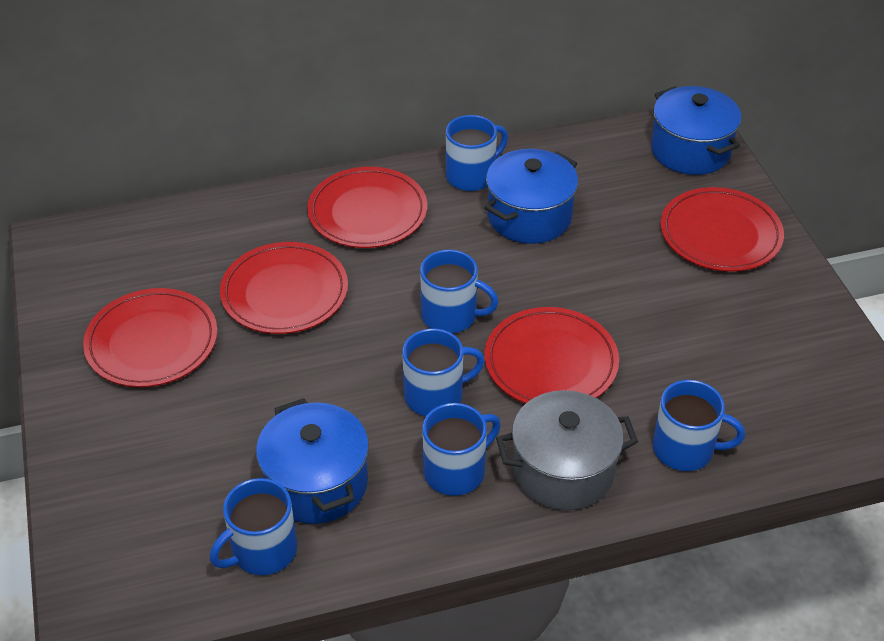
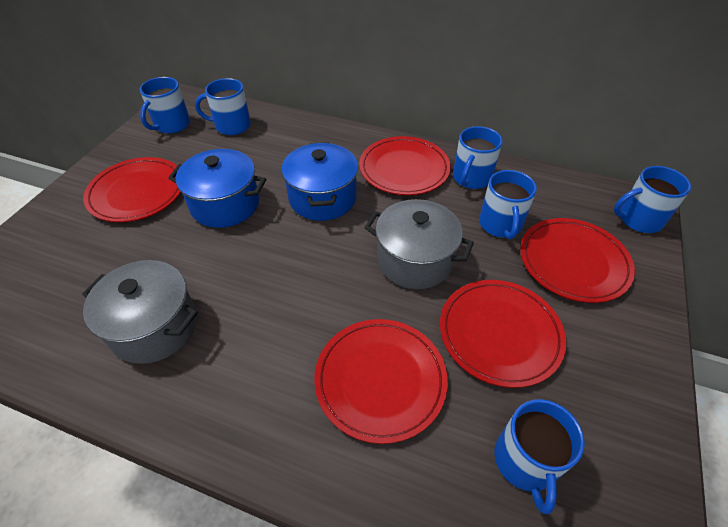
blue pot: [256,398,369,524] [485,149,578,244] [651,86,741,175] = 3 -> [168,149,266,228] [281,142,358,221] = 2
grey pot: [496,390,638,510] = 1 -> [82,260,198,364] [364,199,474,289] = 2

